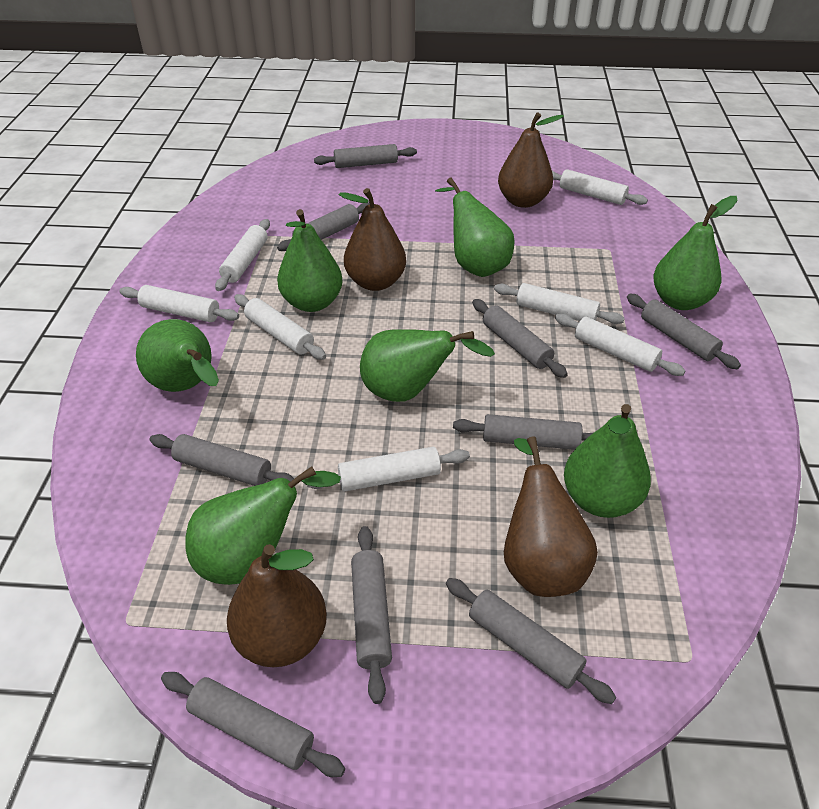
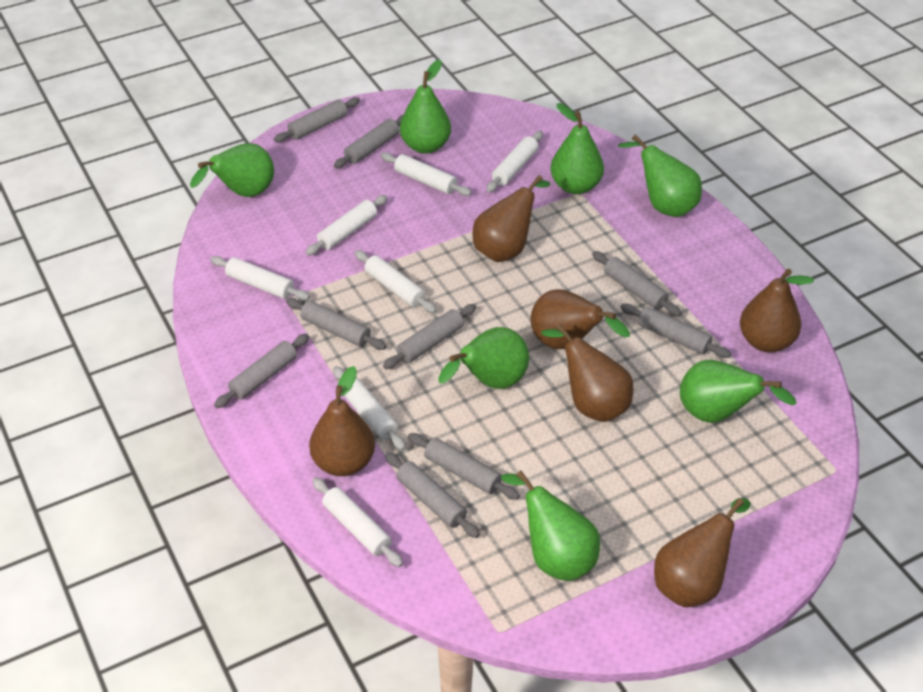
brown pear: [227,544,327,667] [339,188,406,291] [498,112,564,208] [504,437,598,597] = 4 -> [309,366,375,476] [473,175,550,262] [531,289,630,349] [541,324,633,422] [654,498,751,607] [740,269,814,352] = 6

